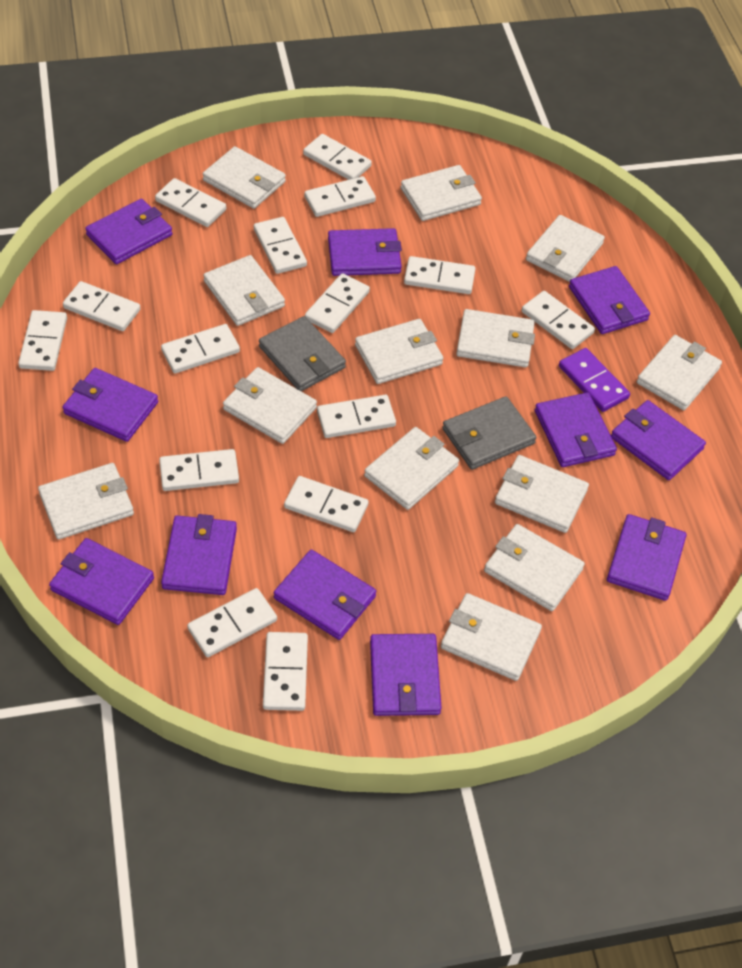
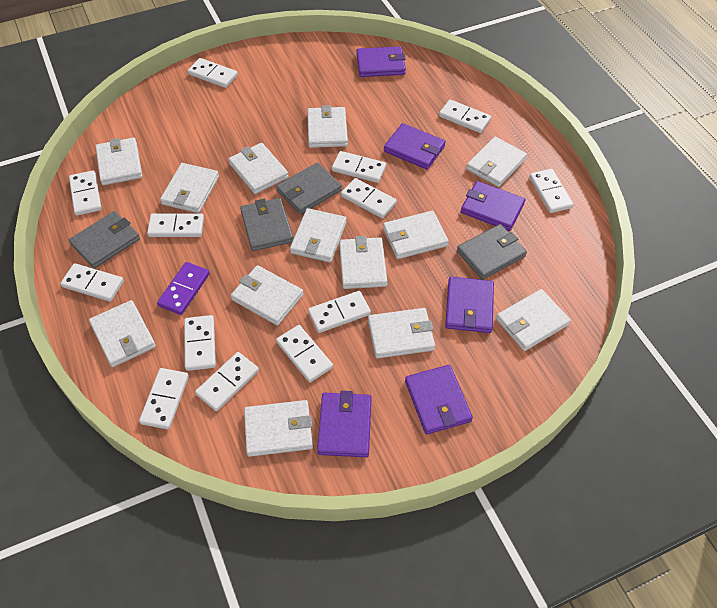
grey wallet: [259,316,346,391] [442,396,536,470] = 2 -> [69,211,140,269] [240,198,293,251] [276,163,342,214] [457,224,527,280] = 4
purple wallet: [49,538,154,625] [63,368,158,442] [85,199,173,264] [161,514,237,595] [274,550,376,640] [328,228,402,276] [370,634,441,716] [535,392,617,467] [569,266,650,334] [607,514,686,601] [611,400,706,480] = 11 -> [317,391,372,457] [356,46,406,77] [384,123,446,170] [405,365,473,435] [445,277,494,333] [461,181,525,231] = 6
white domino: [18,310,67,371] [63,281,141,331] [155,178,226,227] [159,449,239,491] [161,324,240,373] [187,588,277,657] [254,217,307,274] [263,632,308,711] [284,476,369,532] [303,134,372,180] [304,176,376,217] [305,273,370,333] [317,395,396,438] [404,256,476,294] [522,291,595,349] = 15 -> [60,263,124,302] [69,170,102,215] [139,368,189,430] [147,214,204,237] [184,315,216,371] [188,58,238,88] [195,352,259,411] [276,325,333,382] [308,291,371,333] [332,151,386,183] [341,178,397,218] [439,100,491,133] [529,169,574,213] = 13

